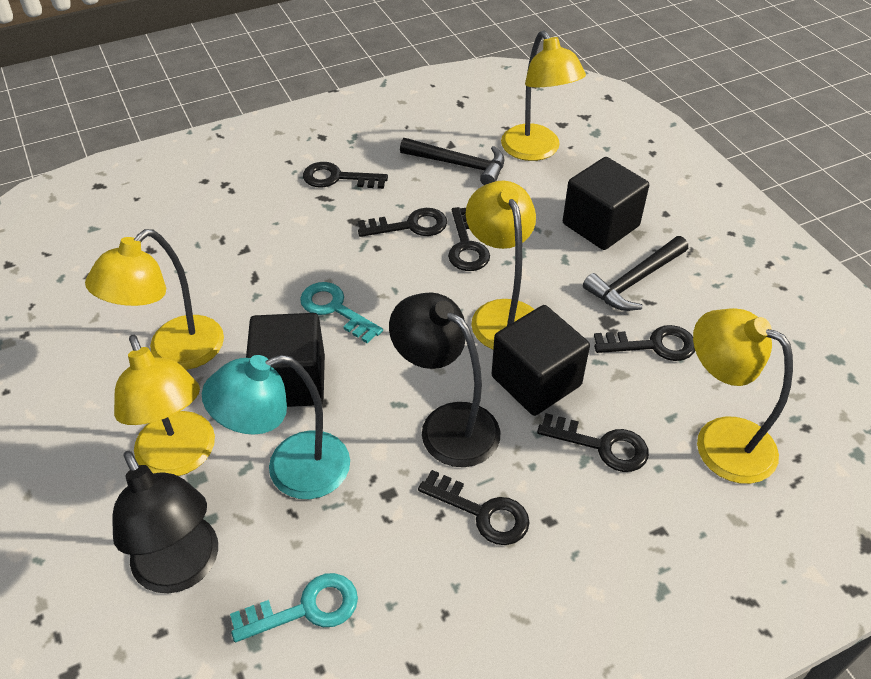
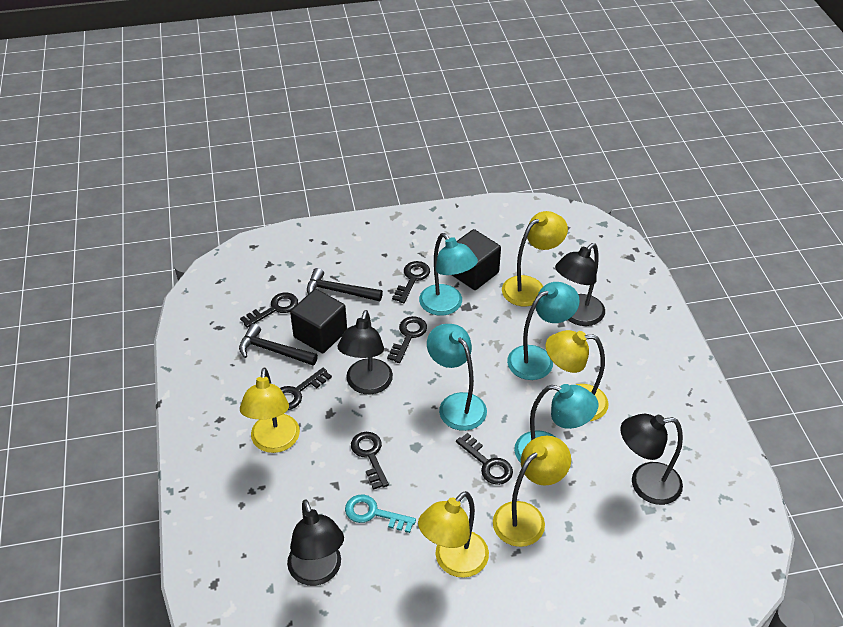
black cube: [246,313,325,407] [492,305,590,416] [563,157,649,250] = 3 -> [290,289,347,353] [452,229,501,290] = 2
black lamp: [112,451,218,593] [389,292,500,467] = 2 -> [287,499,344,586] [338,310,393,394] [555,243,605,326] [620,414,683,505] = 4
turquoise key: [230,573,358,642] [300,282,383,343] = 2 -> [345,494,416,533] = 1
turquoise lamp: [202,355,350,499] = 1 -> [419,233,478,316] [427,324,487,431] [507,282,580,380] [514,384,598,463] = 4

